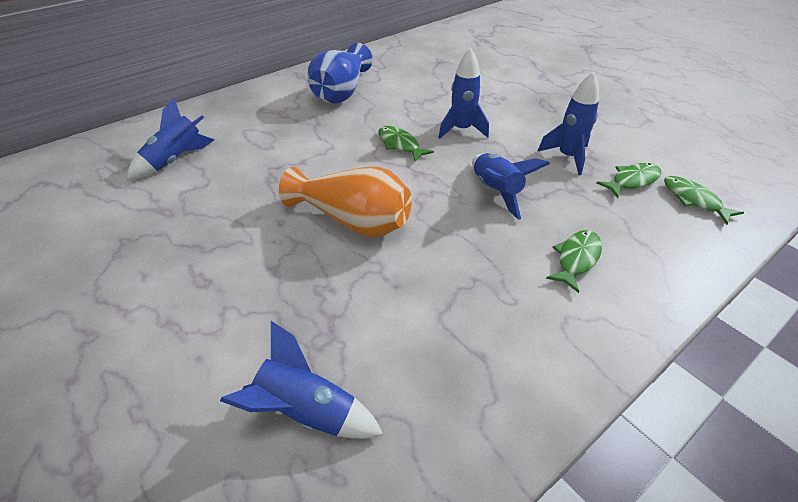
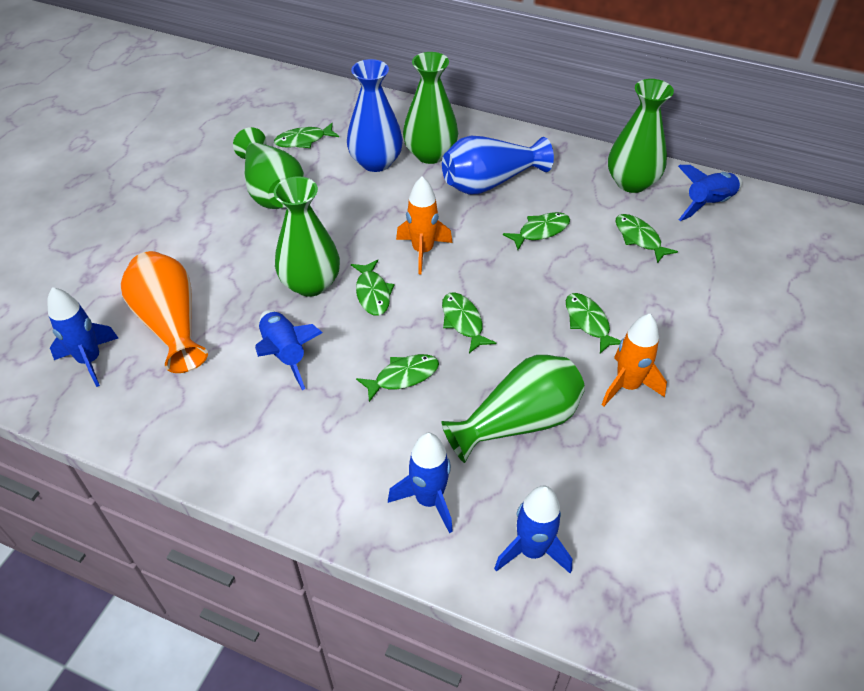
blue vase: [307,43,373,104] = 1 -> [347,59,403,172] [442,136,554,194] = 2
green fish: [378,126,434,162] [546,230,602,293] [596,163,661,198] [664,176,744,225] = 4 -> [274,123,339,148] [351,260,394,316] [356,354,439,402] [442,292,496,353] [503,212,570,250] [566,293,621,354] [615,214,678,263] = 7
green vase: none = 0 -> [233,127,305,209] [274,176,340,297] [403,52,458,164] [441,355,585,463] [608,79,674,193] = 5
orange rocket: none = 0 -> [396,176,453,274] [601,314,667,406] = 2

